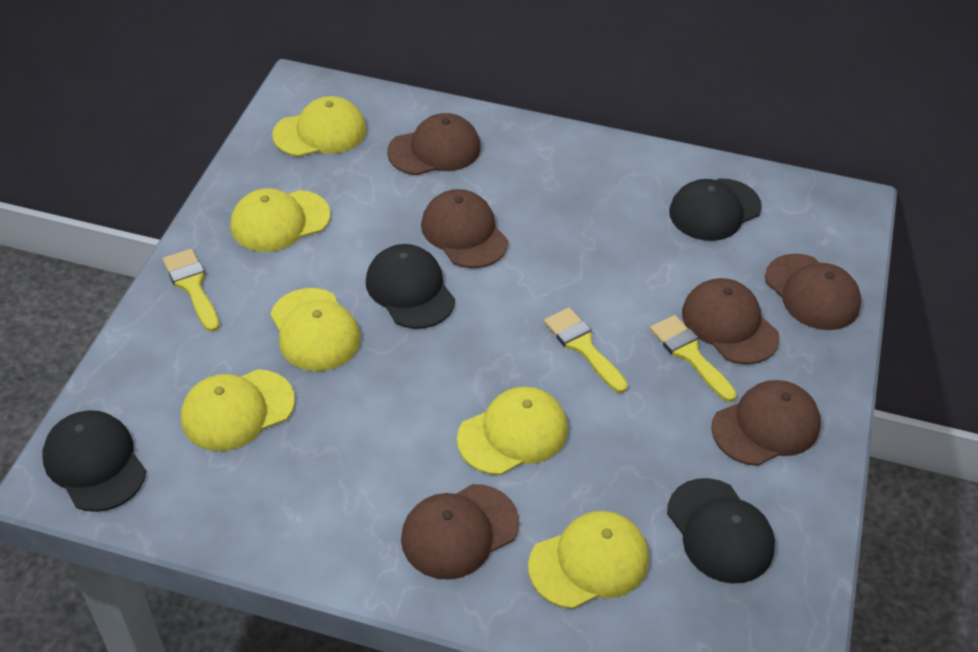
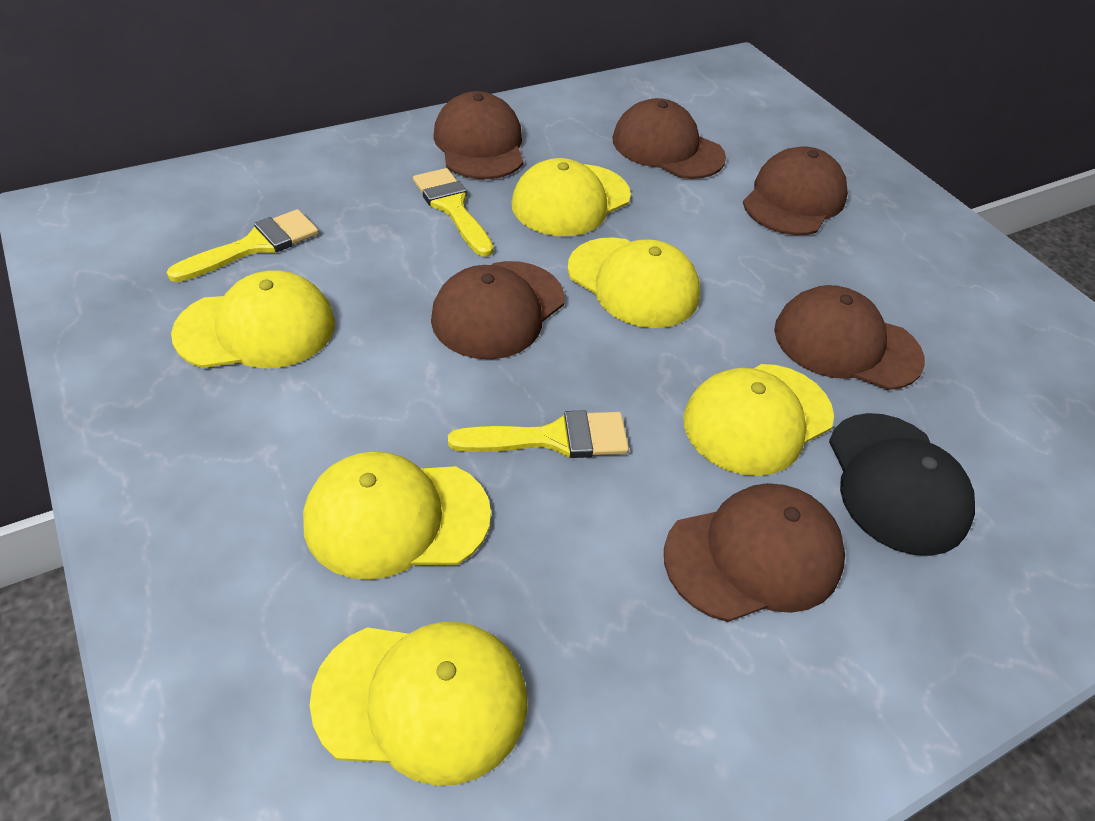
black cap: [42,410,146,512] [366,244,455,329] [667,478,775,584] [669,178,762,241] = 4 -> [829,413,975,556] = 1

